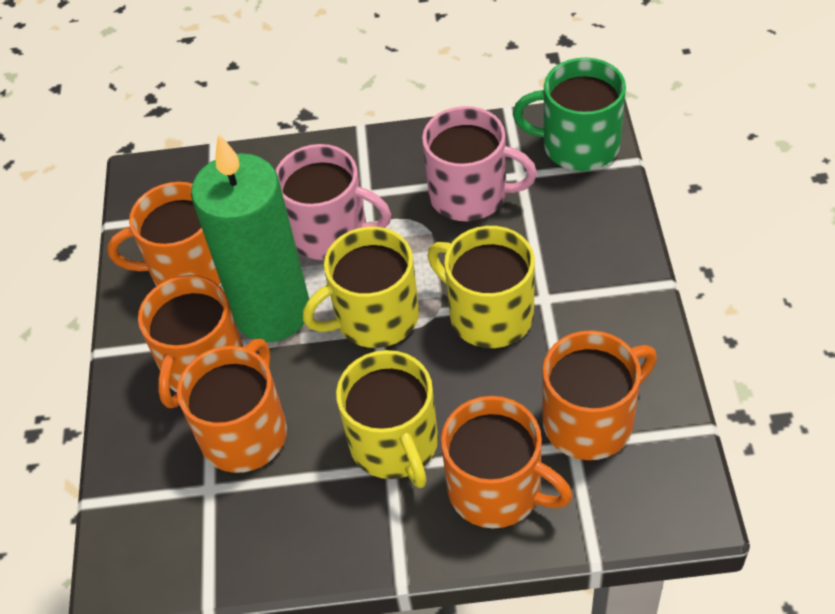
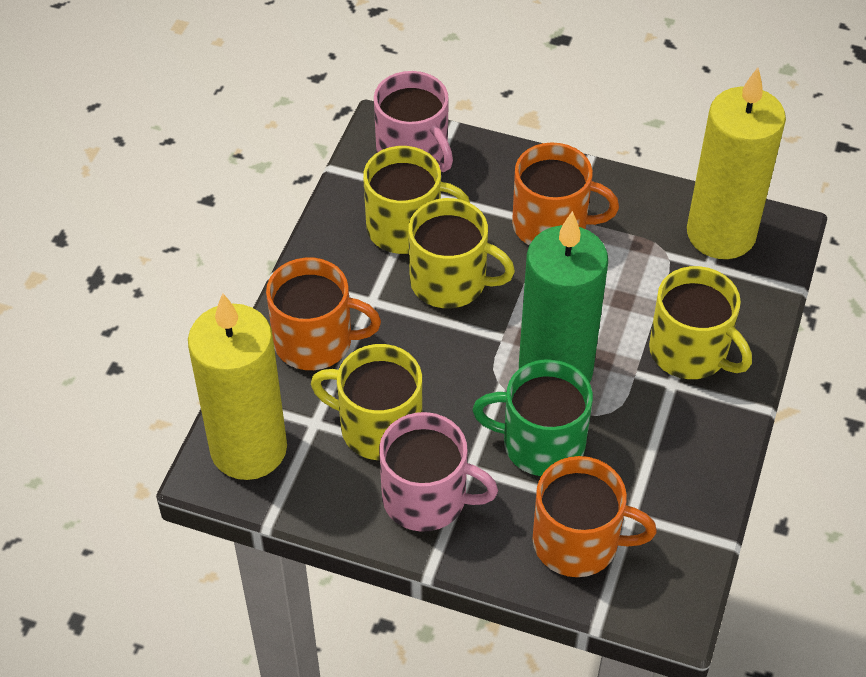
orange mug: [107,182,221,286] [138,275,243,408] [177,339,287,473] [441,396,573,528] [542,330,657,460] = 5 -> [266,257,381,370] [512,142,619,245] [532,456,657,577] = 3
yellow candle: none = 0 -> [188,293,287,480] [687,68,786,259] = 2
yellow mug: [303,227,419,348] [336,350,438,488] [428,226,535,348] = 3 -> [311,344,422,460] [363,146,470,254] [408,198,515,308] [649,266,752,379] = 4

